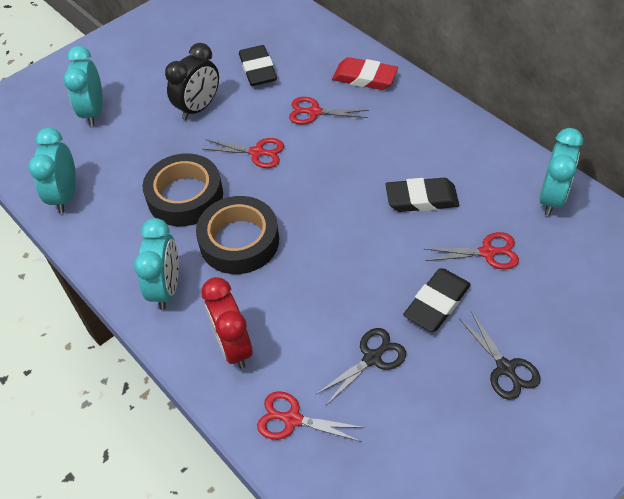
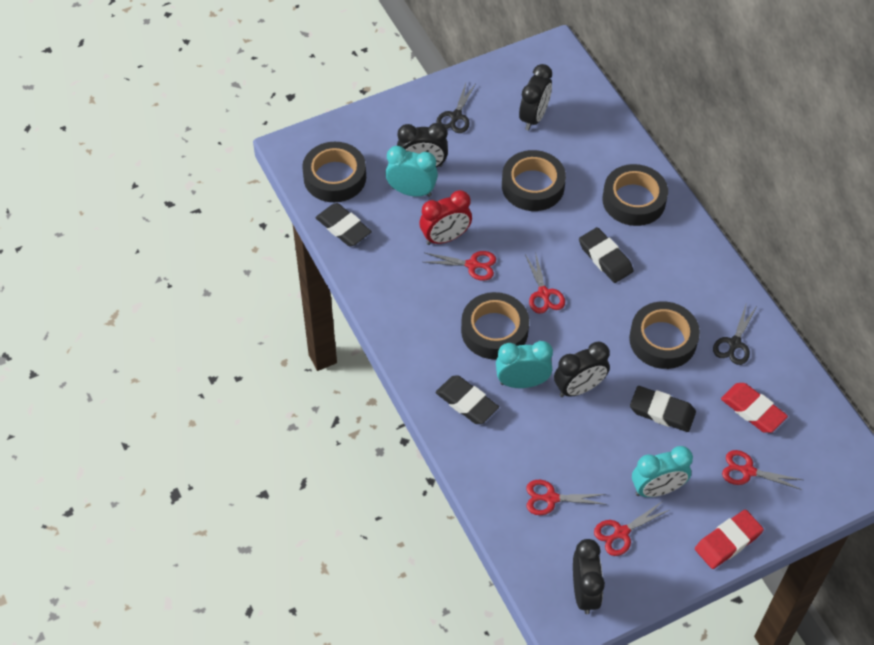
black clock: [165,43,219,120] = 1 -> [397,123,448,168] [519,64,552,131] [554,341,610,397] [573,539,605,614] = 4
black eraser: [239,45,277,86] [385,178,459,212] [403,268,471,332] = 3 -> [315,203,372,247] [436,375,499,424] [579,227,633,283] [630,386,696,432] = 4
black tape: [142,153,223,226] [196,196,279,274] = 2 -> [302,142,366,202] [461,292,529,360] [502,150,566,211] [603,164,668,226] [629,301,700,369] = 5
red eraser: [332,57,398,90] = 1 -> [695,509,764,569] [721,383,788,433] = 2
red scissors: [203,138,284,168] [257,391,365,442] [289,97,369,125] [425,232,519,270] = 4 -> [424,251,496,281] [525,251,565,314] [526,480,607,515] [594,501,671,556] [722,450,803,490] = 5
turquoise clock: [28,128,76,213] [63,46,103,127] [134,218,179,310] [539,128,583,216] = 4 -> [385,146,438,197] [496,341,553,388] [632,446,693,497] = 3

